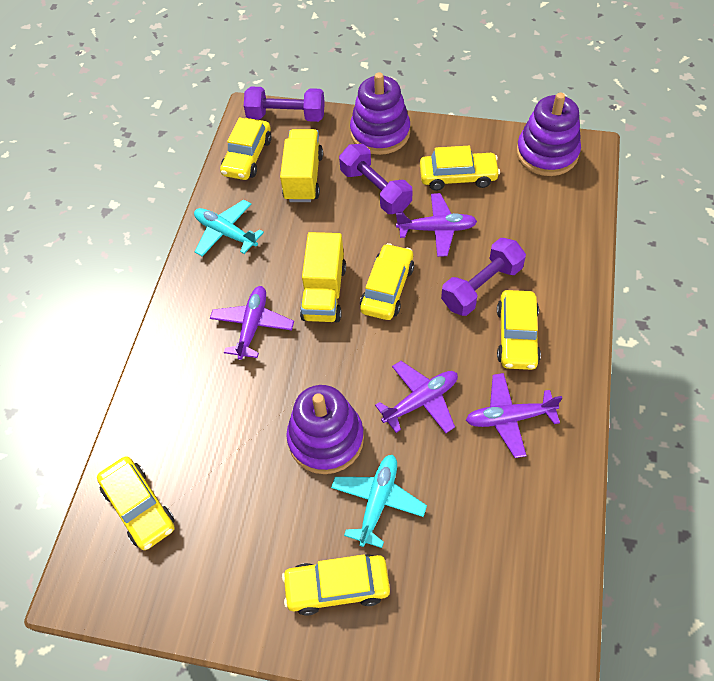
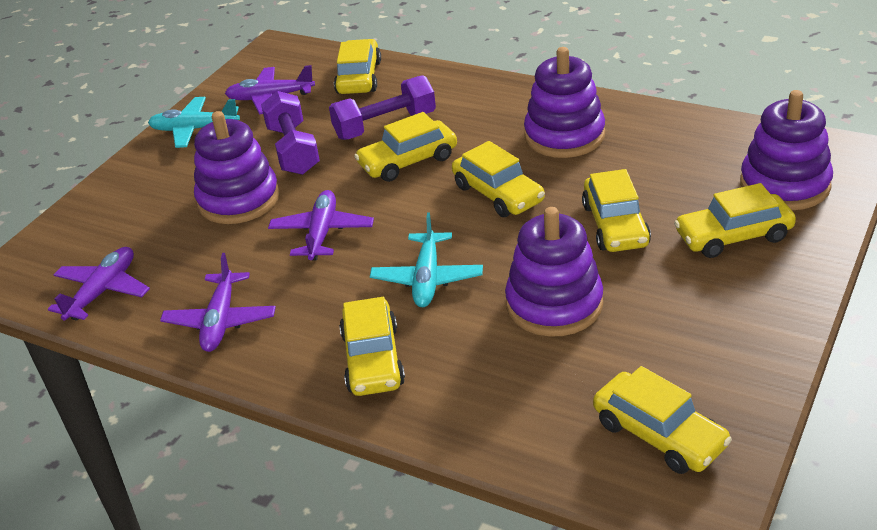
purple dumbbell: [244,87,325,122] [339,144,412,214] [441,238,526,316] = 3 -> [261,91,320,175] [329,75,436,140] = 2
purple stacking toy: [286,385,364,474] [350,73,410,155] [517,93,581,176] = 3 -> [194,111,280,224] [505,207,603,337] [524,47,605,158] [740,90,833,210] = 4
yellow car: [97,456,175,550] [220,118,272,180] [282,554,390,616] [360,243,414,320] [420,146,500,191] [497,290,541,370] = 6 -> [334,39,381,94] [339,297,405,396] [354,112,457,182] [452,141,545,217] [582,169,651,252] [593,366,732,474] [674,183,796,258] = 7
yellow truck: [280,129,323,202] [300,232,346,322] = 2 -> none = 0

